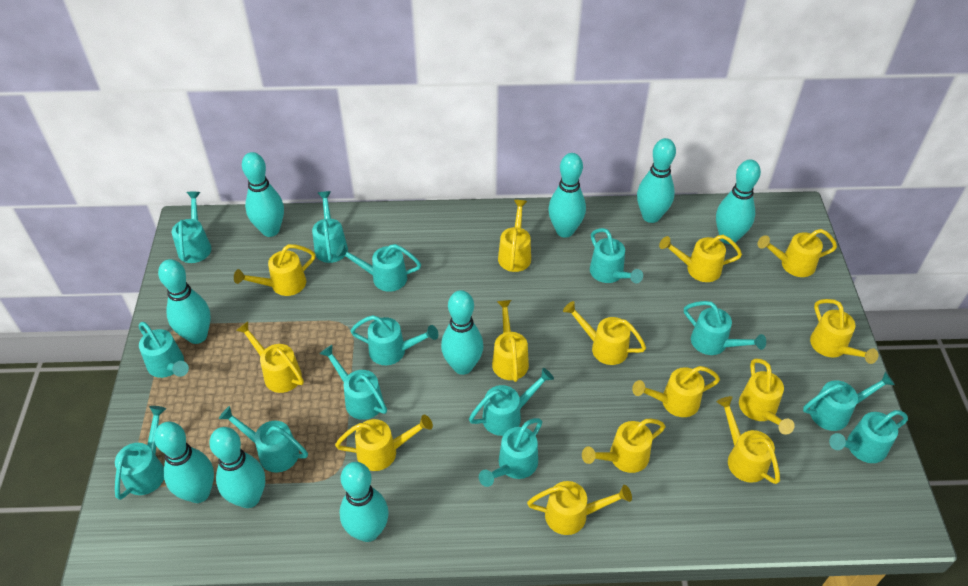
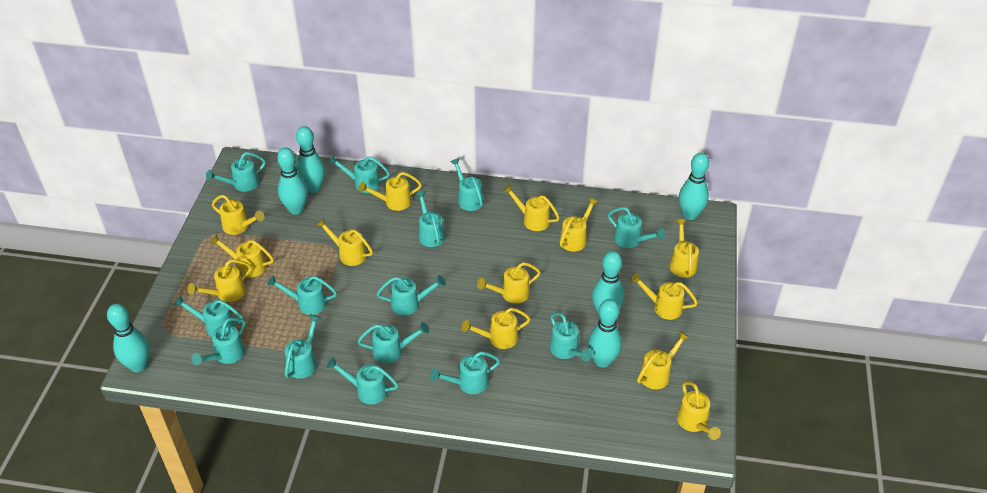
turquoise bowling pin: [154,422,214,503] [158,259,211,344] [209,427,265,508] [242,152,284,237] [339,462,389,542] [441,290,484,375] [548,153,586,238] [637,138,676,223] [716,160,761,244] = 9 -> [107,303,150,372] [277,147,308,215] [296,126,325,193] [588,299,622,368] [592,251,624,314] [679,153,709,220] = 6
yellow watering can: [234,244,315,296] [236,321,304,393] [335,415,433,471] [492,300,529,382] [498,200,531,272] [527,481,632,535] [563,301,646,365] [582,418,665,473] [632,366,720,417] [659,235,742,282] [717,396,780,484] [739,358,795,435] [758,229,837,277] [810,299,878,364] = 14 -> [188,259,252,302] [210,234,274,277] [212,195,265,235] [316,218,373,266] [359,172,422,211] [462,308,530,349] [477,262,541,304] [503,184,560,231] [560,197,598,252] [630,273,698,320] [637,331,690,389] [670,219,699,278] [677,381,721,440] = 13

